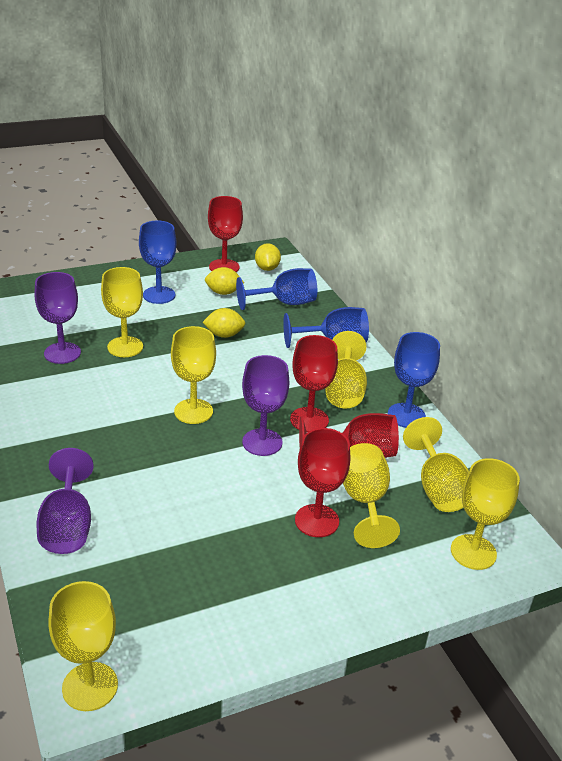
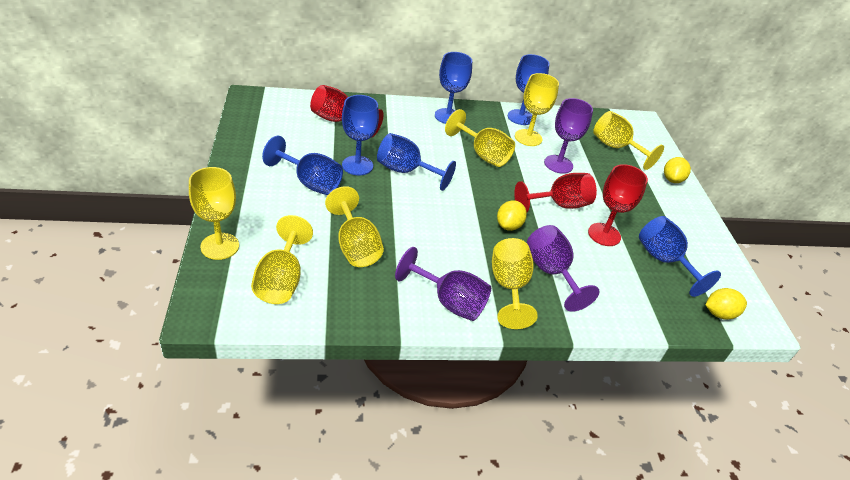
blue goblet: [139,220,176,304] [236,268,317,310] [283,307,369,348] [388,332,440,428] = 4 -> [262,136,343,195] [342,95,379,175] [377,133,456,191] [435,52,472,124] [508,54,550,125] [639,216,721,297] = 6
red goblet: [208,196,243,272] [290,335,338,432] [295,428,350,537] [299,413,399,458] = 4 -> [310,85,384,137] [514,173,597,212] [588,164,648,246] = 3

